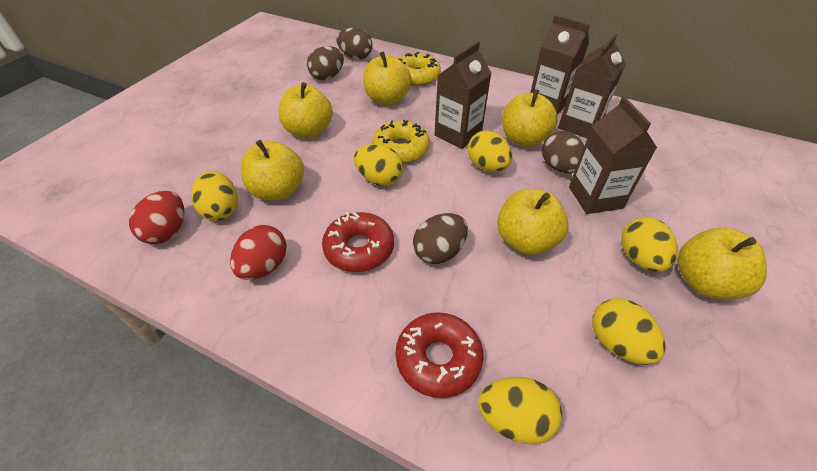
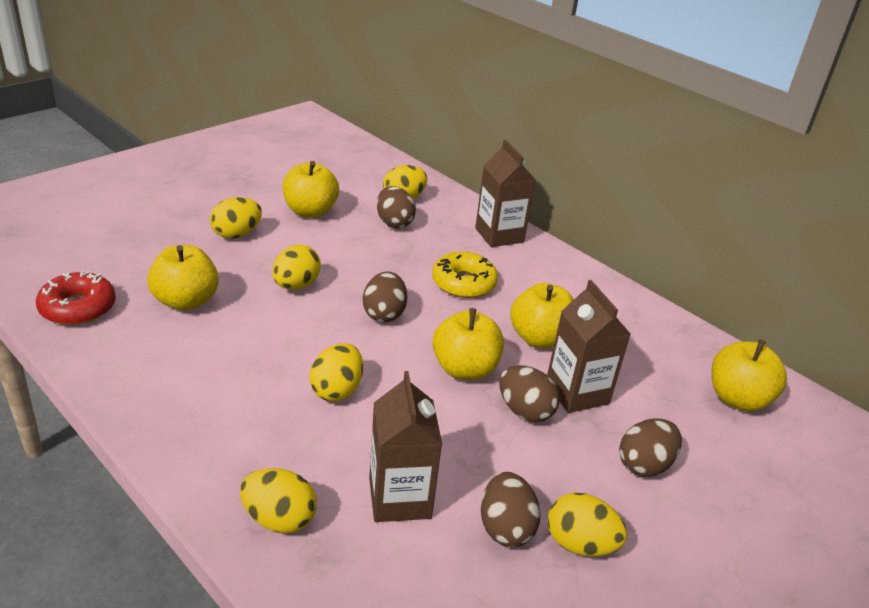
brown carton: [435,41,492,149] [530,15,590,115] [558,33,626,138] [569,96,657,214] = 4 -> [369,371,442,522] [475,140,536,247] [547,280,630,413] = 3
brown egg: [307,46,344,80] [336,28,373,59] [413,213,468,264] [542,131,584,173] = 4 -> [363,271,407,323] [377,186,416,229] [481,472,541,547] [499,365,560,422] [619,419,682,477] = 5
red donut: [322,212,394,272] [395,312,484,398] = 2 -> [36,271,116,325] = 1
red egg: [129,191,184,244] [230,225,287,280] = 2 -> none = 0
yellow apple: [241,140,304,200] [279,82,333,138] [363,51,411,105] [497,189,569,255] [502,89,558,147] [677,227,767,299] = 6 -> [147,245,219,311] [282,161,339,218] [433,308,504,380] [510,283,574,349] [711,340,787,411] = 5
yellow donut: [372,120,430,163] [399,52,441,86] = 2 -> [432,251,498,298] = 1

